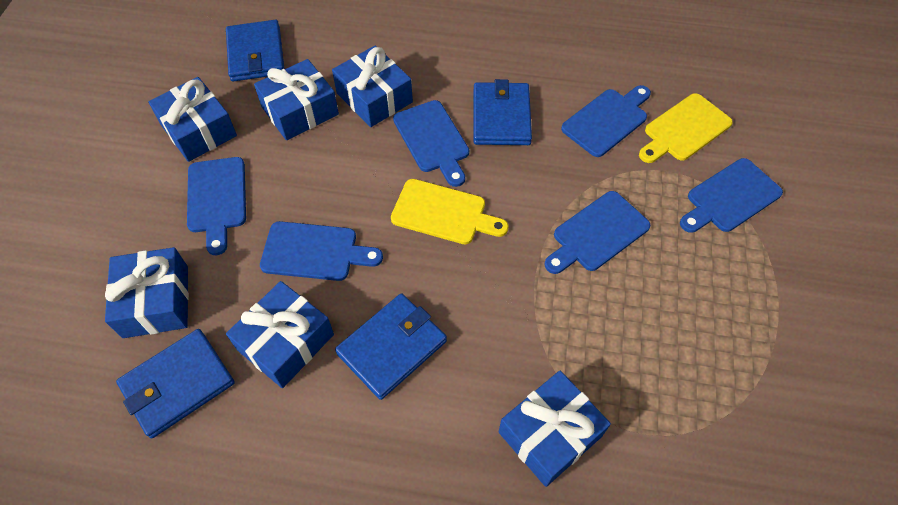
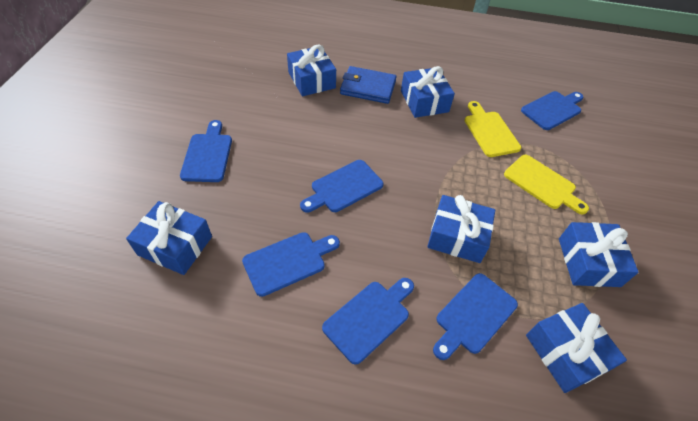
blue wallet: [116,329,235,438] [226,20,285,82] [335,293,447,400] [474,79,532,145] = 4 -> [340,66,397,104] = 1

